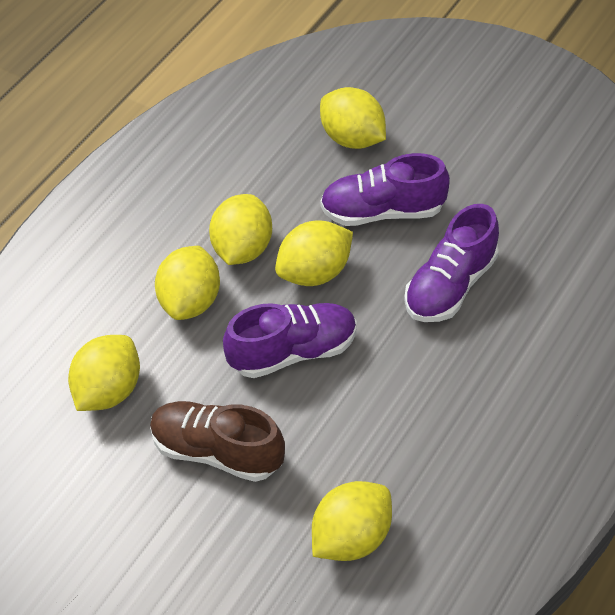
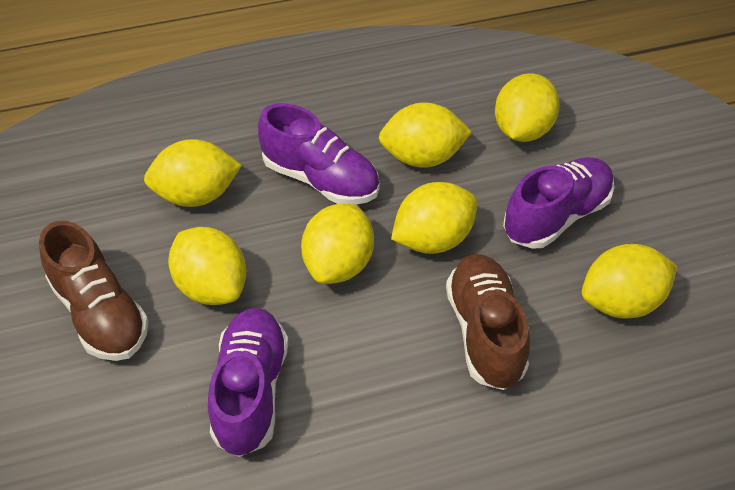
brown shoe: [150,401,285,482] = 1 -> [39,221,149,361] [446,254,530,390] = 2
yellow lemon: [68,335,140,411] [155,246,220,320] [209,194,272,265] [275,221,353,286] [312,481,392,561] [320,87,386,149] = 6 -> [144,139,242,207] [168,227,246,305] [301,204,374,284] [379,102,472,168] [391,182,477,254] [495,73,560,142] [582,244,677,319] = 7

